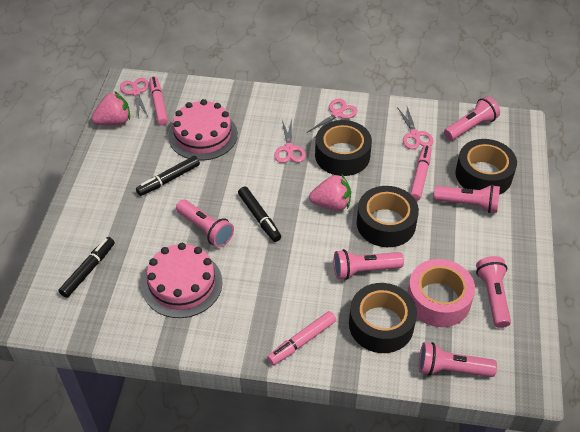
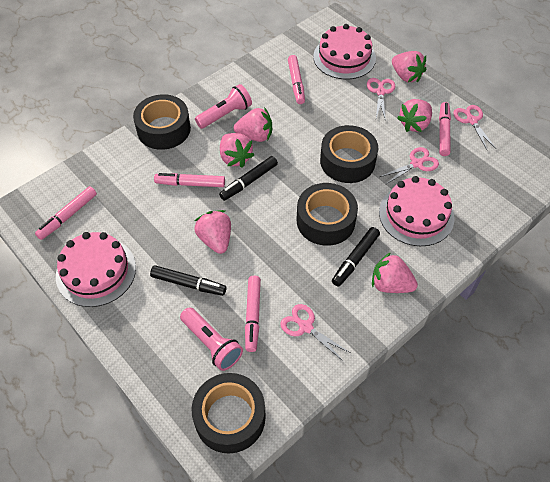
pink cake: [142,243,223,318] [168,99,238,161] = 2 -> [56,232,136,307] [313,24,376,79] [379,176,454,246] = 3
pink flashlight: [176,200,234,247] [334,249,404,280] [419,342,497,377] [434,185,500,213] [444,96,500,140] [476,256,511,328] = 6 -> [180,307,243,371] [195,84,252,129] = 2
pink marker: [149,76,168,125] [267,311,336,365] [410,145,432,201] = 3 -> [35,186,97,240] [154,173,225,187] [245,276,261,352] [288,55,305,104] [439,102,451,156] = 5
pink strawberry: [92,91,130,125] [309,174,351,211] = 2 -> [194,210,231,254] [220,133,254,168] [234,107,272,142] [372,252,418,293] [392,51,426,83] [397,99,432,132] = 6
pink tape: [407,259,475,327] = 1 -> none = 0

